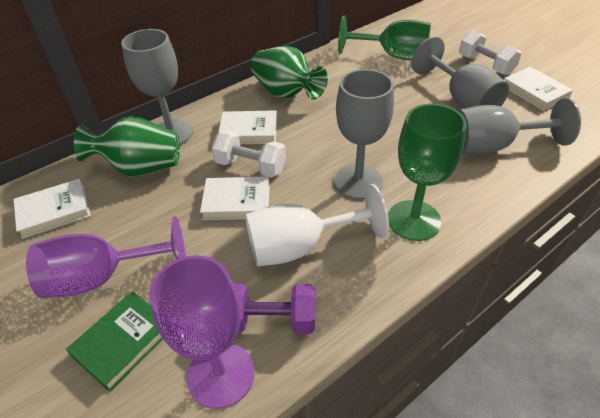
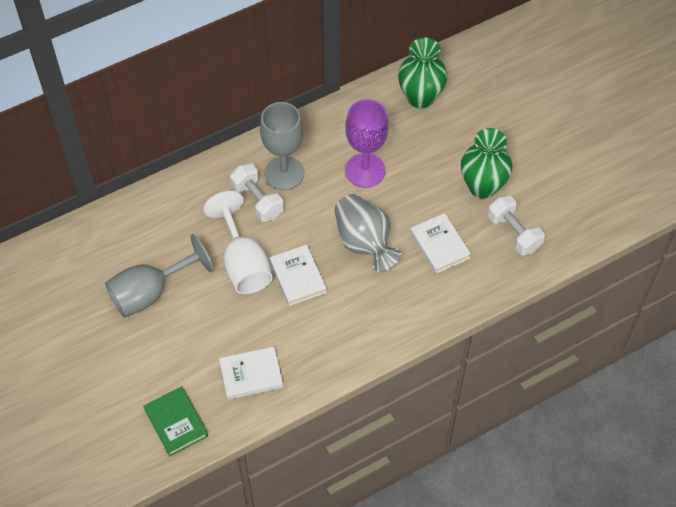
green goblet: [338,15,431,60] [388,104,467,241] = 2 -> none = 0
grey goblet: [121,29,193,145] [334,69,394,199] [412,37,509,109] [457,98,581,154] = 4 -> [105,234,214,318] [260,102,304,190] = 2
grey vase: none = 0 -> [334,194,402,272] = 1
purple dumbbell: [234,284,315,334] = 1 -> none = 0
purple goblet: [26,216,186,298] [149,255,254,409] = 2 -> [345,99,388,188] = 1
white book: [13,179,91,239] [200,176,270,220] [218,110,277,144] [504,67,573,111] = 4 -> [219,347,283,400] [270,245,327,306] [410,213,471,274] = 3

